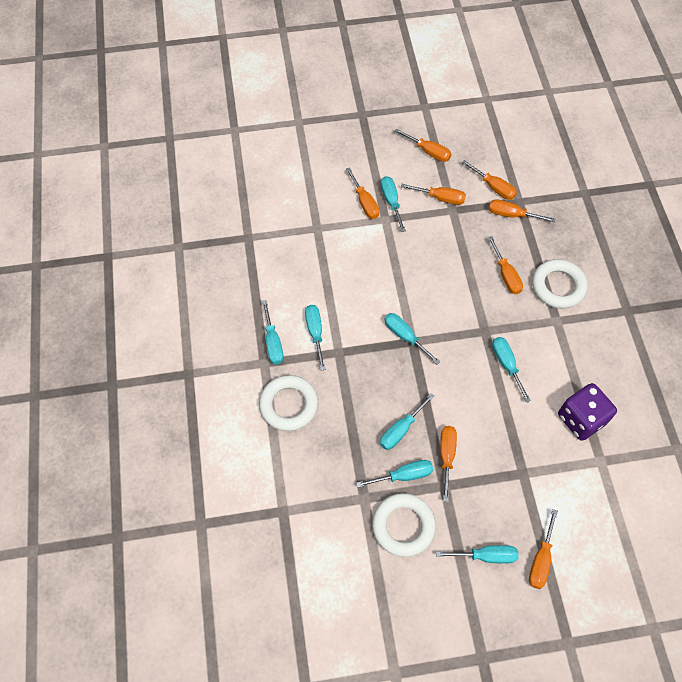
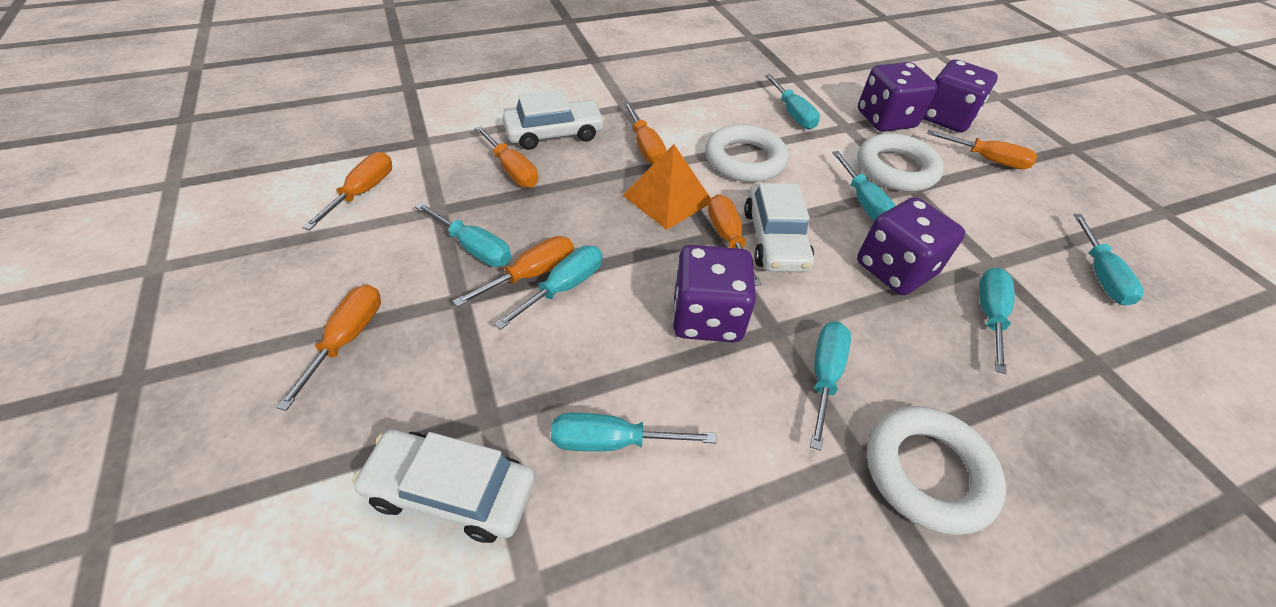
orange pyramid: none = 0 -> [622,144,711,230] = 1
orange screwdriver: [346,167,380,219] [394,128,451,162] [401,184,466,205] [440,426,457,502] [462,160,517,200] [488,236,523,294] [489,199,555,222] [529,509,558,589] = 8 -> [276,284,381,411] [303,152,392,230] [453,236,574,307] [475,126,538,188] [623,102,666,164] [708,194,761,286] [927,130,1037,169] = 7
purple dice: [558,383,617,441] = 1 -> [672,245,756,343] [857,197,965,295] [858,62,937,132] [923,59,998,133] = 4
white car: none = 0 -> [352,430,535,543] [503,90,605,150] [744,183,814,272] = 3

